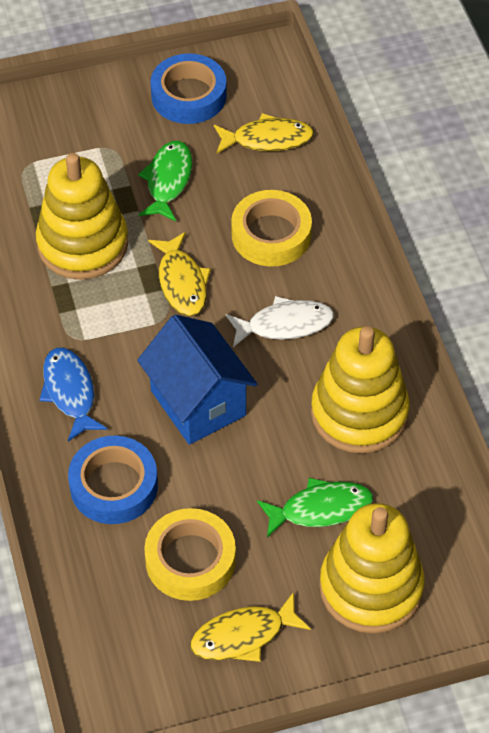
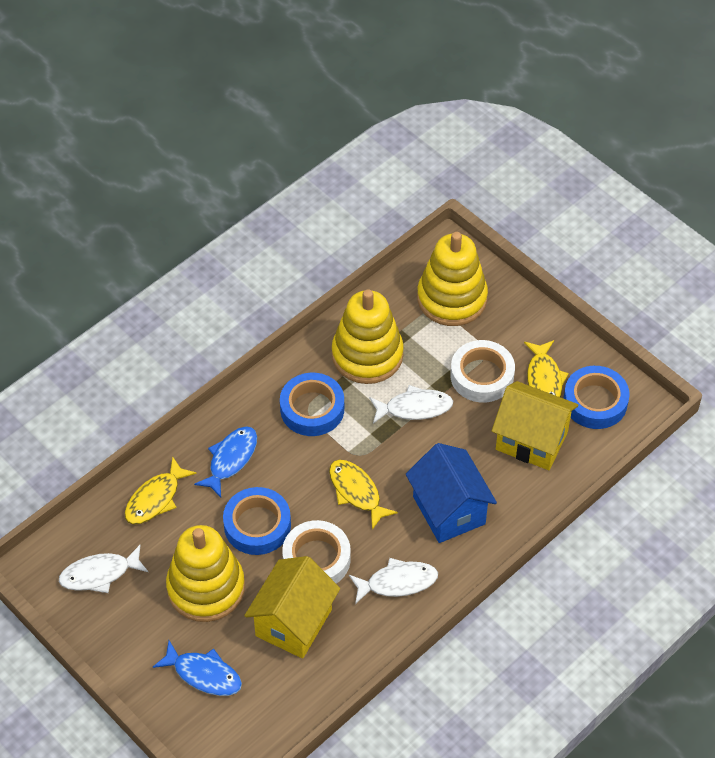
blue fish: [39,348,108,441] = 1 -> [153,640,242,696] [194,426,257,498] = 2
blue tape: [68,436,158,524] [150,53,227,124] = 2 -> [223,487,291,555] [280,373,344,436] [563,366,630,429] = 3
green fish: [138,141,192,221] [257,478,373,538] = 2 -> none = 0
white fish: [226,296,334,347] = 1 -> [59,545,149,593] [349,558,438,604] [369,385,453,424] = 3
white tape: none = 0 -> [282,520,351,584] [451,340,515,403] = 2
yellow house: none = 0 -> [244,556,340,658] [492,381,578,470] = 2
yellow tape: [144,508,236,601] [231,190,312,267] = 2 -> none = 0

